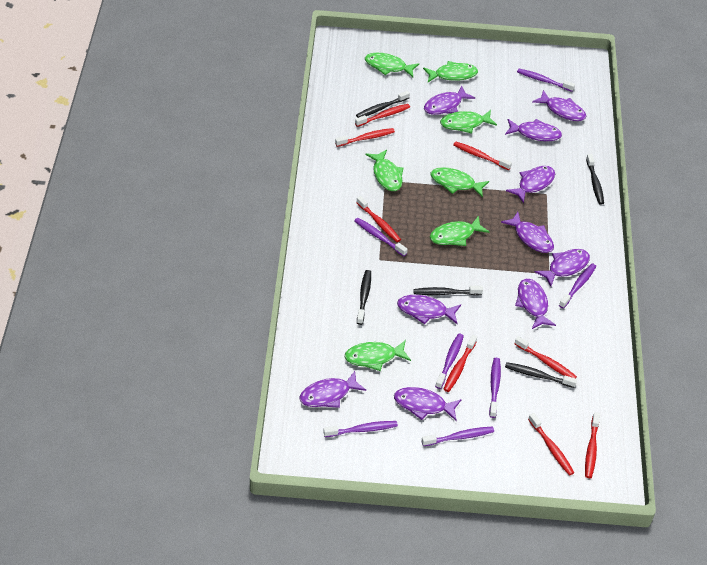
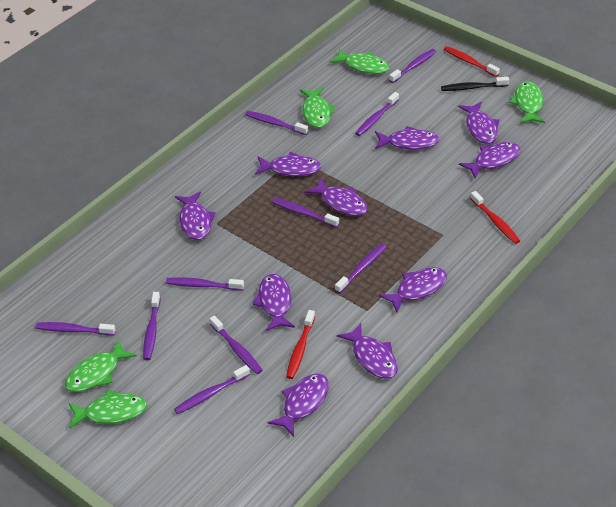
black toothbrush: [356,91,410,118] [357,270,371,325] [413,286,483,295] [505,362,577,388] [586,154,604,205] = 5 -> [441,77,509,91] = 1
green fish: [345,340,411,371] [365,53,419,77] [365,149,404,191] [423,61,478,82] [430,167,489,198] [430,216,489,246] [440,110,497,133] = 7 -> [65,340,137,392] [69,390,147,429] [300,87,336,128] [329,48,389,74] [509,81,545,123] = 5
purple toothbrush: [323,421,398,437] [354,218,408,256] [422,427,494,446] [435,334,464,389] [489,358,501,418] [517,69,575,92] [559,264,596,309] = 7 -> [35,322,116,335] [143,292,160,360] [166,277,244,291] [174,365,250,414] [210,316,262,374] [245,111,308,135] [272,198,339,228] [335,243,387,293] [355,92,399,136] [389,49,436,83] = 10
red toothbrush: [335,128,395,147] [355,104,410,127] [356,196,401,242] [443,335,477,392] [453,141,512,170] [515,336,577,378] [528,413,574,476] [585,412,600,478] = 8 -> [286,310,315,379] [444,46,500,77] [470,191,520,244] = 3

